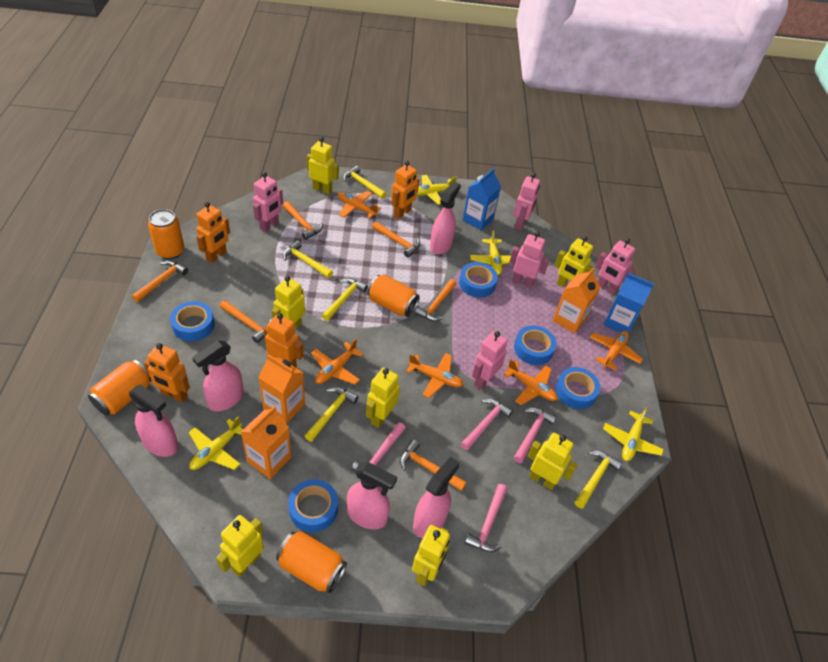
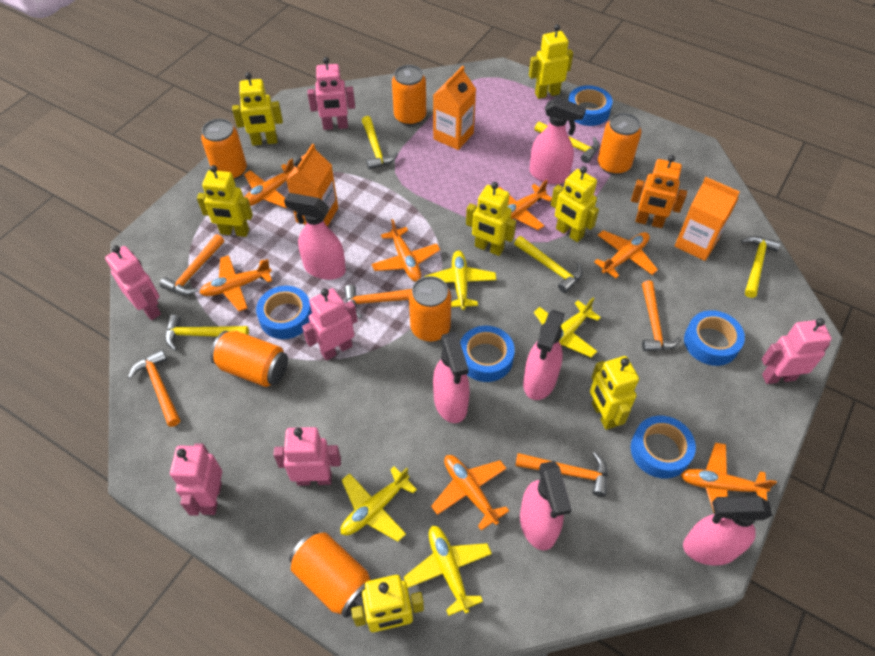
blue carton: [463,168,501,230] [604,273,654,333] = 2 -> none = 0
orange can: [88,359,152,416] [148,209,184,259] [276,531,347,593] [367,274,420,317] = 4 -> [201,119,247,180] [210,331,288,387] [289,531,370,618] [392,65,426,126] [409,276,451,342] [598,113,641,175] = 6
orange hammer: [132,261,188,302] [220,300,272,343] [283,201,323,240] [372,222,421,258] [400,440,467,491] [415,279,456,321] = 6 -> [128,349,180,427] [160,234,224,295] [344,285,411,318] [515,452,608,497] [642,281,682,352] = 5
orange plane: [311,339,363,384] [338,191,381,218] [406,353,463,398] [504,359,558,405] [590,331,643,371] = 5 -> [199,255,272,311] [244,159,294,208] [371,219,440,282] [431,455,509,531] [499,180,552,230] [594,230,658,278] [681,443,777,512] = 7
orange robot: [144,343,190,403] [196,202,230,263] [264,313,304,368] [391,161,419,219] = 4 -> [631,155,687,228] = 1
pink hammer: [351,422,406,471] [461,399,513,451] [465,484,507,552] [513,408,557,463] = 4 -> none = 0
pink robot: [253,172,283,232] [472,331,508,390] [510,231,550,288] [514,173,540,230] [595,238,635,295] = 5 -> [105,245,161,320] [170,443,222,516] [273,427,341,486] [302,288,358,360] [307,57,355,130] [762,318,832,384] = 6
pink spray bottle: [129,385,178,457] [192,340,244,412] [347,462,397,530] [413,457,459,538] [430,181,461,254] = 5 -> [284,193,346,280] [433,332,470,423] [520,461,572,550] [523,310,565,400] [529,97,586,184] [683,496,773,566] = 6

